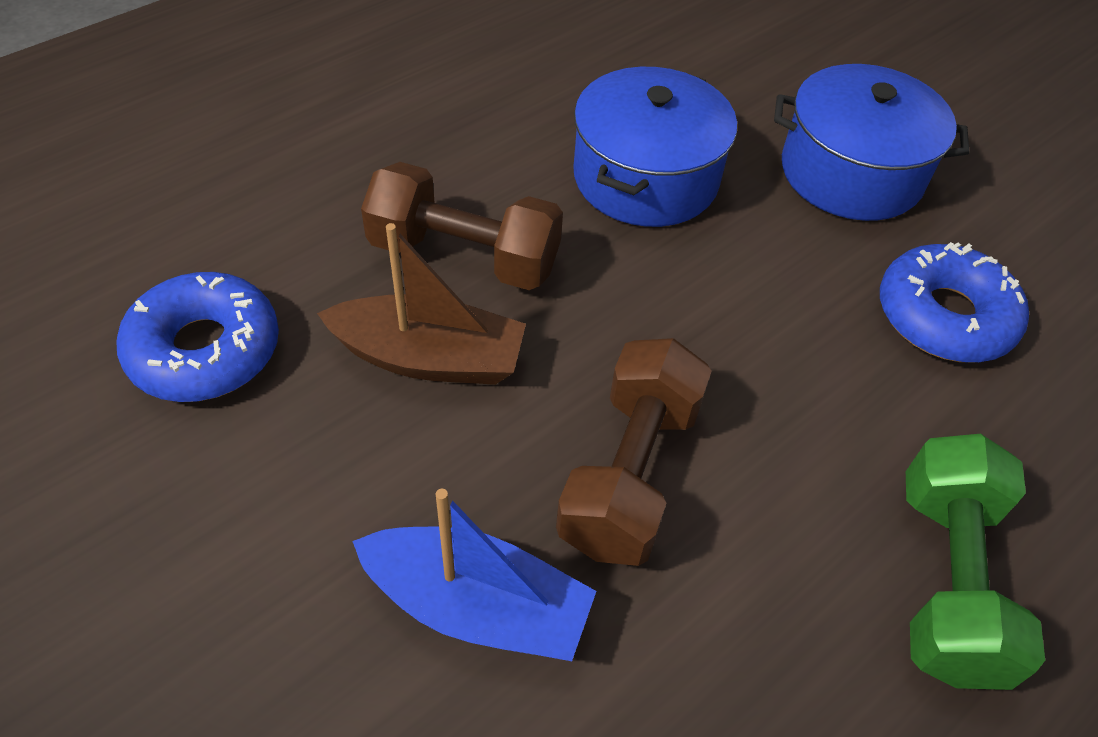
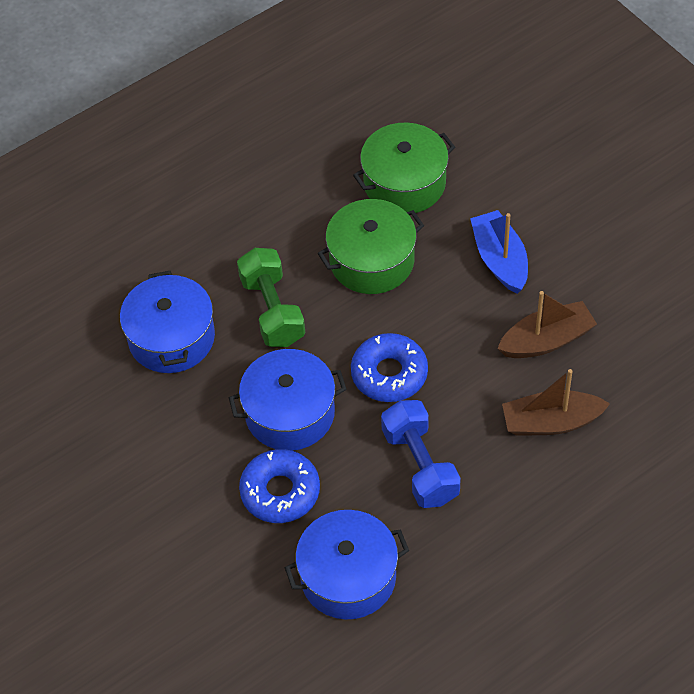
blue dumbbell: none = 0 -> [381,400,461,508] = 1
blue pot: [573,67,737,227] [774,64,970,221] = 2 -> [120,271,215,373] [229,349,346,451] [285,510,409,619] = 3
brown boat: [317,223,526,385] = 1 -> [497,291,597,358] [502,369,610,436] = 2
brown dumbbell: [361,162,563,290] [556,338,712,566] = 2 -> none = 0
green pot: none = 0 -> [318,199,424,294] [353,123,455,213] = 2

